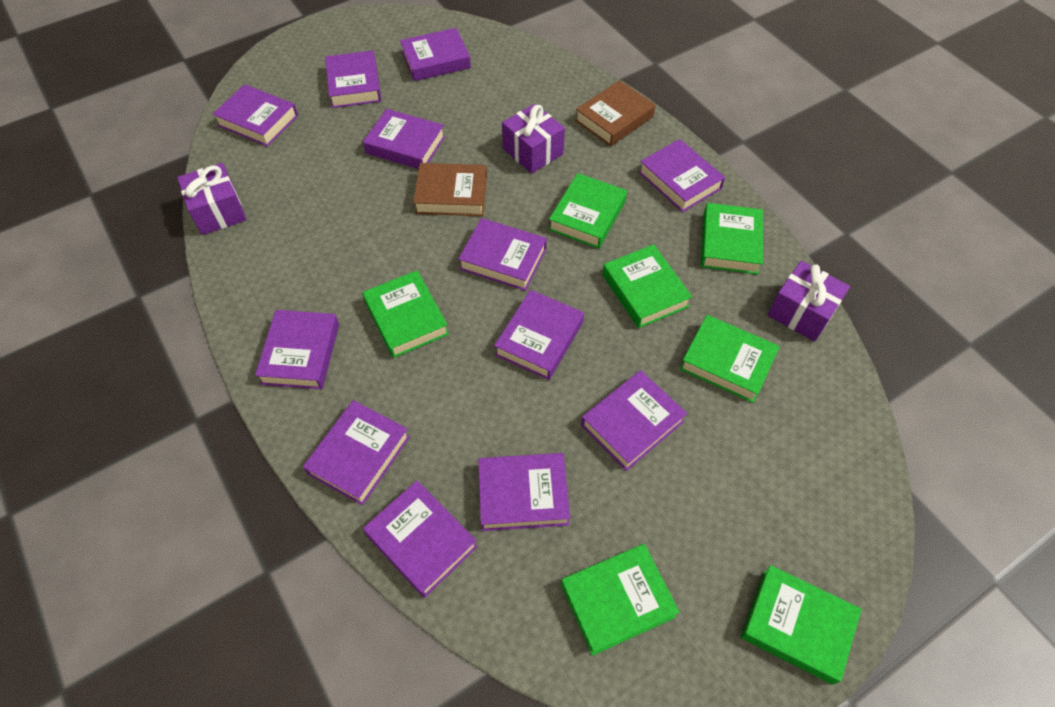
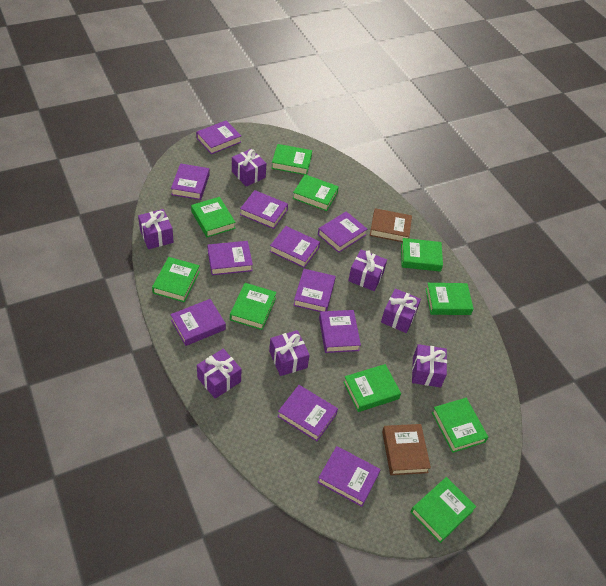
green book: [362,270,449,358] [549,173,627,249] [561,544,680,656] [602,244,692,328] [680,315,780,403] [701,203,763,274] [741,565,862,685] = 7 -> [152,257,200,302] [191,197,235,237] [230,283,277,330] [271,144,312,175] [293,174,339,211] [343,364,401,412] [401,238,443,272] [411,477,476,543] [426,283,474,315] [432,398,488,453] = 10
purple book: [212,84,298,147] [255,310,339,389] [303,400,410,505] [325,50,381,108] [363,109,445,169] [363,481,478,598] [400,28,471,81] [458,218,547,291] [478,453,570,531] [494,290,584,380] [581,370,687,471] [638,139,725,212] = 12 -> [170,299,226,346] [171,163,209,200] [196,120,241,154] [208,241,253,275] [240,190,288,229] [270,226,320,268] [277,385,338,441] [293,269,336,312] [317,446,381,507] [318,211,367,253] [319,310,361,353] = 11
purple gift: [177,163,246,235] [502,104,565,174] [768,261,850,342] = 3 -> [138,209,174,249] [197,349,242,399] [232,149,266,187] [269,330,310,376] [348,250,387,291] [381,288,421,333] [412,344,447,387] = 7

